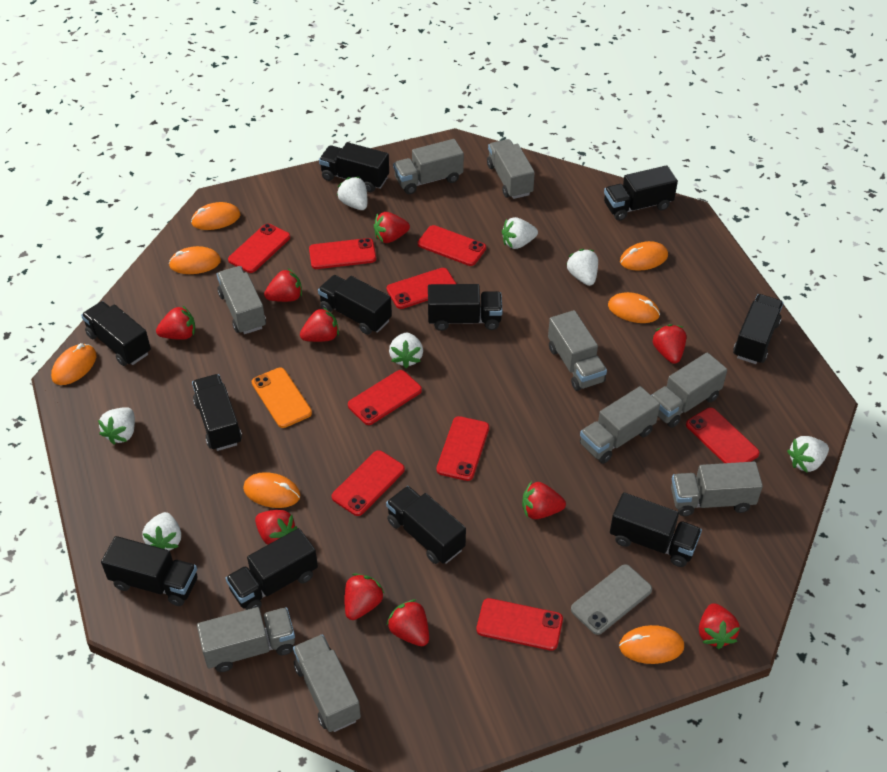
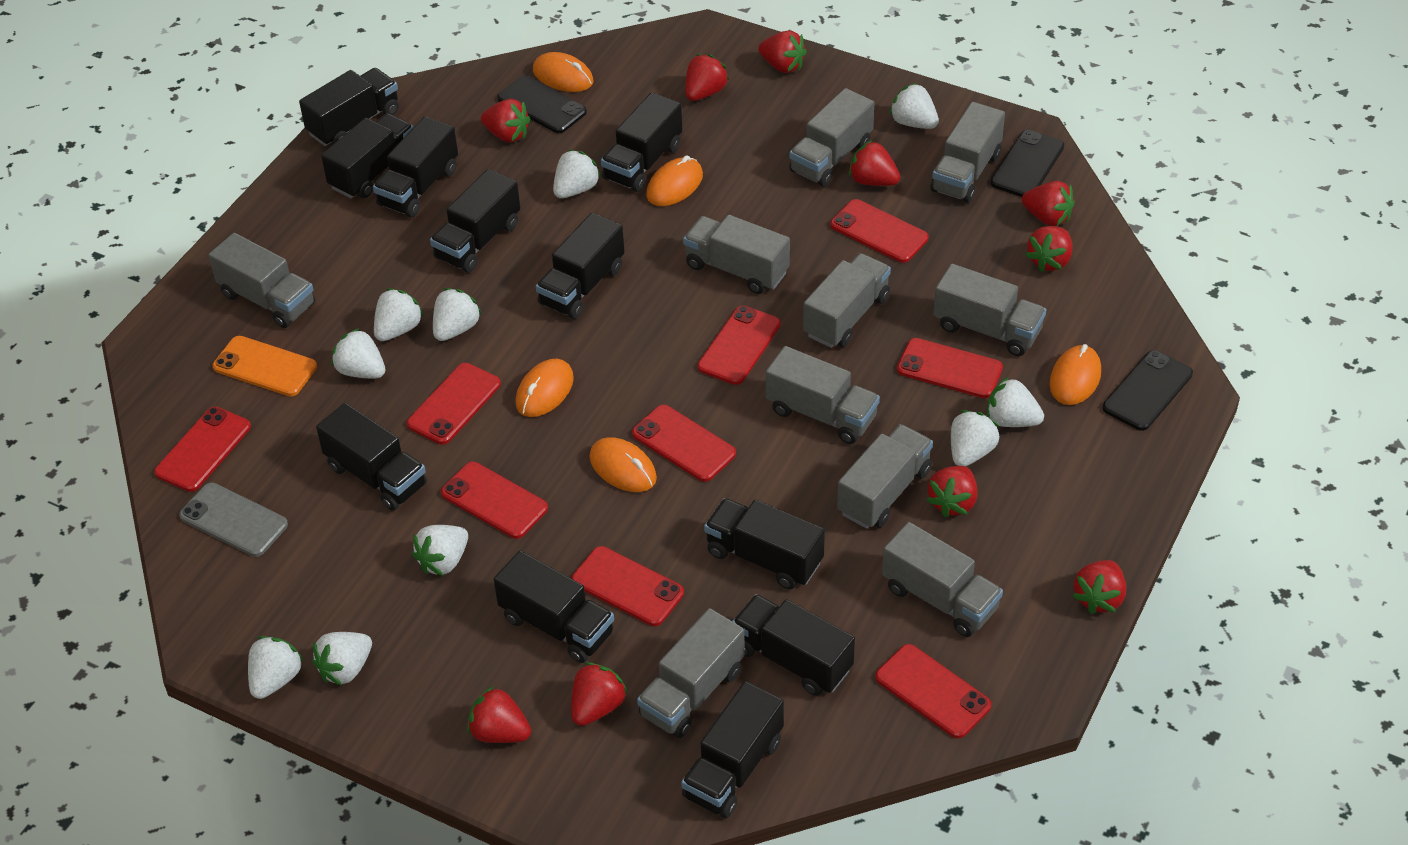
black phone: none = 0 -> [497,75,587,133] [990,130,1064,197] [1103,350,1193,431] = 3
grey truck: [197,607,295,672] [217,266,266,334] [293,634,361,732] [393,139,464,194] [487,139,535,199] [548,310,607,391] [580,386,660,464] [651,352,727,428] [671,462,763,516] = 9 -> [208,233,315,328] [637,608,745,738] [683,215,790,294] [766,346,880,444] [789,88,874,187] [803,253,891,348] [837,424,933,528] [882,522,1003,637] [930,102,1005,203] [933,264,1046,356] = 10
orange mouse: [51,343,97,385] [169,246,221,274] [191,202,240,230] [243,472,300,508] [608,292,660,323] [619,625,684,664] [620,241,668,271] = 7 -> [515,359,574,417] [533,52,593,92] [589,437,657,492] [646,155,703,206] [1050,344,1101,405] = 5
white strawberry: [98,407,135,445] [142,512,181,551] [337,177,367,210] [389,333,423,368] [502,217,538,249] [566,249,598,286] [787,436,829,472] = 7 -> [248,636,304,699] [312,632,372,686] [331,328,385,378] [374,289,424,341] [412,525,468,576] [433,288,482,341] [553,150,601,198] [889,83,939,129] [951,410,1000,466] [987,377,1044,427] = 10

